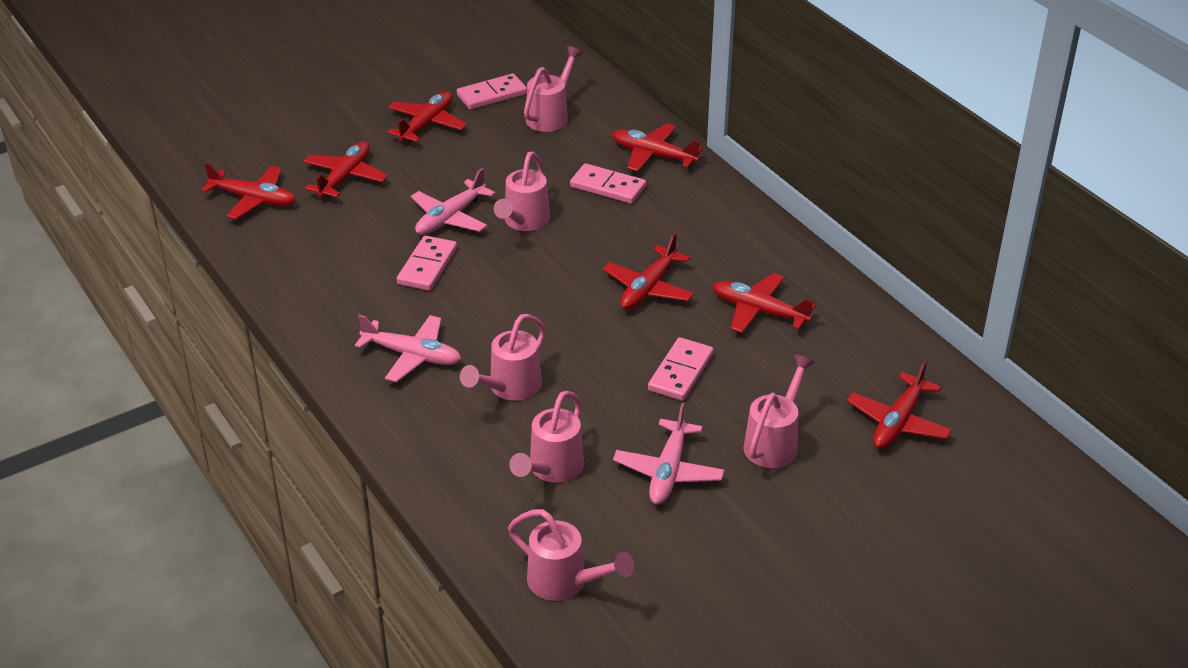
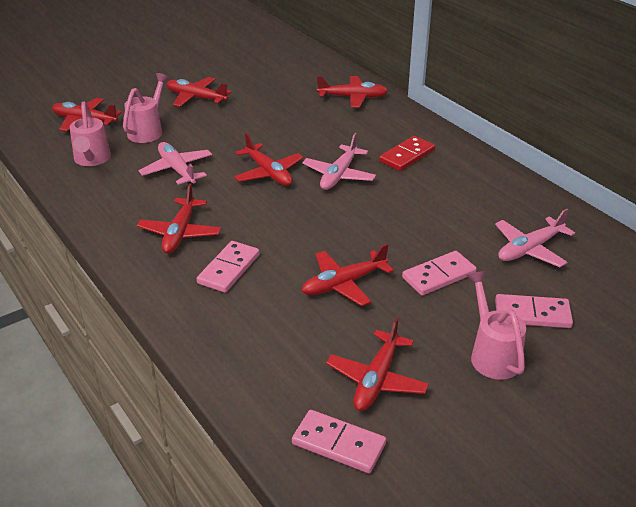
pink watering can: [460,314,546,401] [494,152,550,231] [508,509,634,601] [509,390,584,483] [524,46,583,132] [743,354,815,468] = 6 -> [70,102,111,166] [123,73,170,143] [467,271,526,380] = 3
red domino: none = 0 -> [379,136,435,171] = 1

